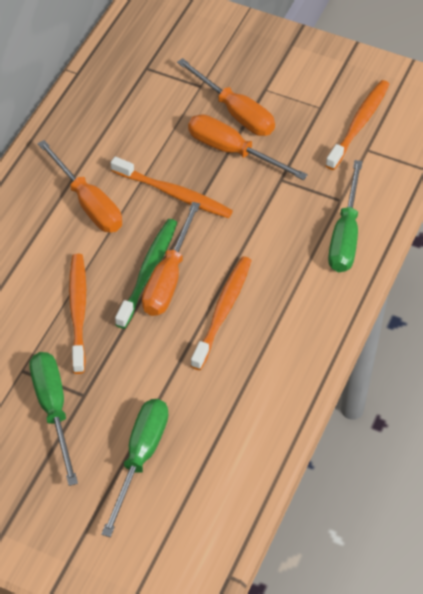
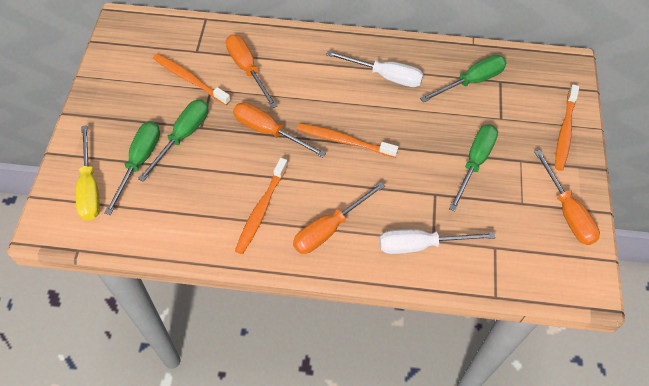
green screwdriver: [29,352,78,486] [101,399,168,537] [328,160,363,272] = 3 -> [104,122,160,215] [138,99,208,182] [420,55,507,103] [449,124,498,211] = 4
green toothbrush: [115,219,177,329] = 1 -> none = 0
white screwdriver: none = 0 -> [326,50,424,87] [379,229,495,254] = 2
yellow screwdriver: none = 0 -> [76,125,100,221] = 1

